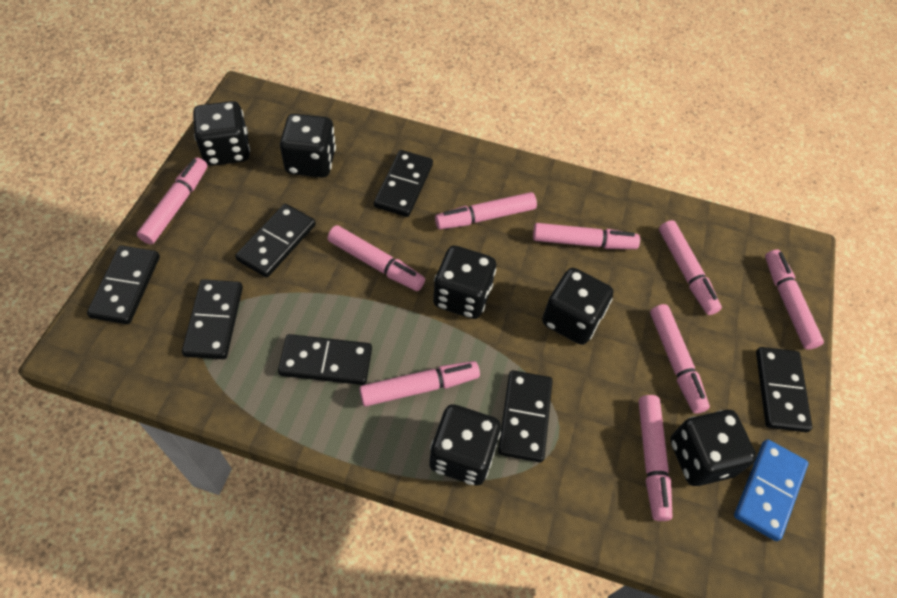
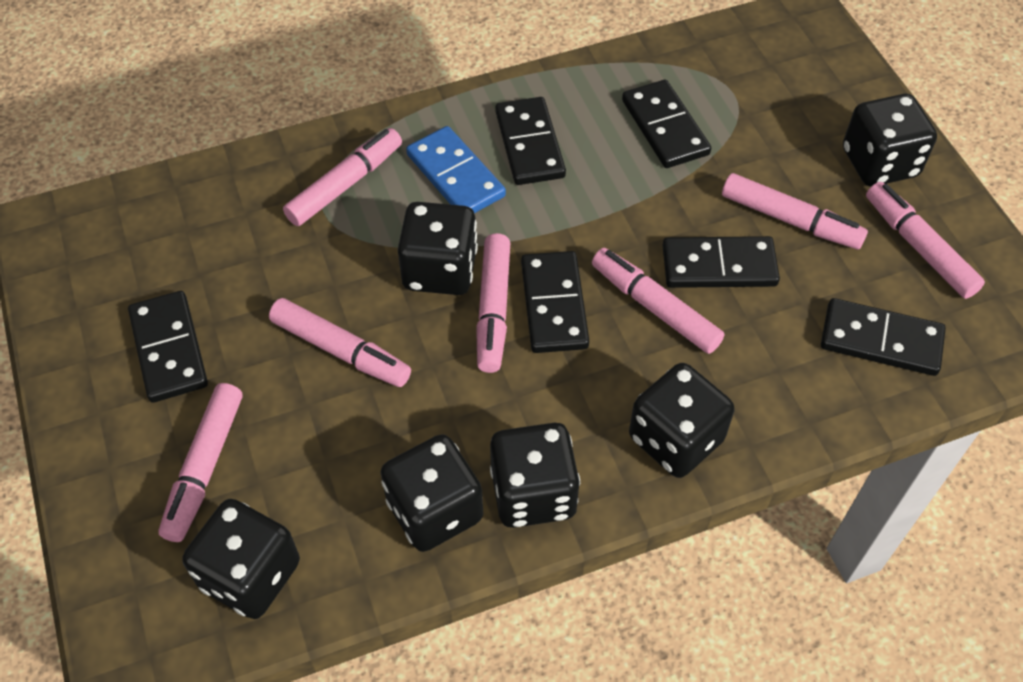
black domino: [87,245,160,324] [182,279,243,359] [235,204,316,278] [278,334,372,385] [374,150,433,217] [498,370,553,462] [756,347,812,432] = 7 -> [128,291,208,403] [495,97,566,185] [521,251,589,353] [622,80,711,168] [662,236,780,288] [821,298,946,376] = 6
pink marker: [137,157,207,245] [328,225,425,291] [359,361,480,407] [435,192,537,229] [533,223,640,249] [638,395,672,521] [650,304,710,414] [659,220,722,315] [765,250,824,349] = 9 -> [158,383,242,542] [269,298,411,387] [283,128,402,226] [476,233,510,373] [592,248,725,354] [722,173,868,249] [866,182,985,299] = 7

